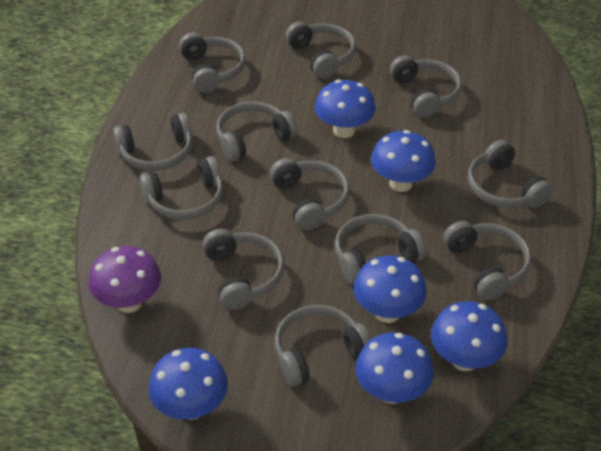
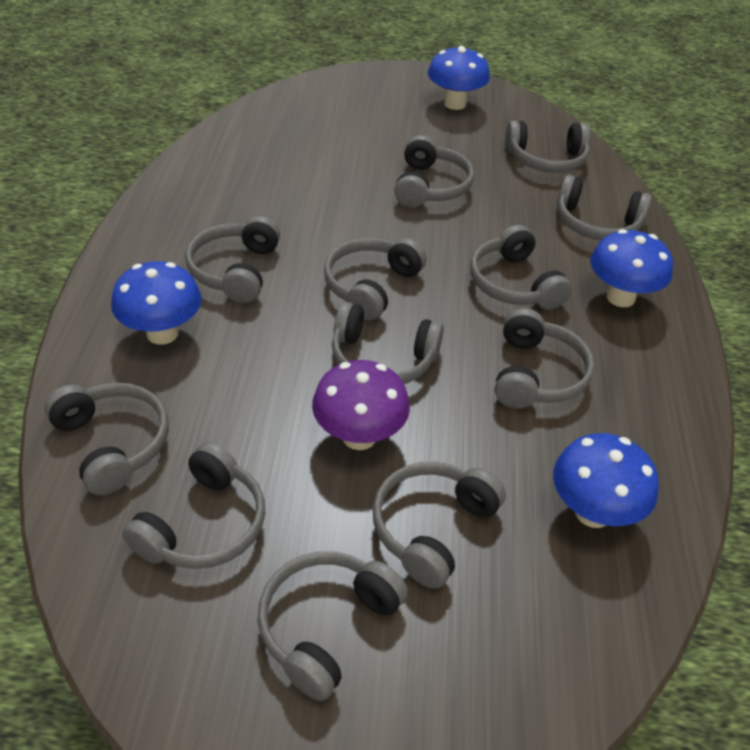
blue mushroom: [148,348,228,420] [315,80,376,138] [354,255,427,323] [355,332,434,404] [371,130,436,192] [431,301,508,371] = 6 -> [111,261,202,345] [428,46,490,110] [553,433,659,528] [590,229,673,307] = 4

